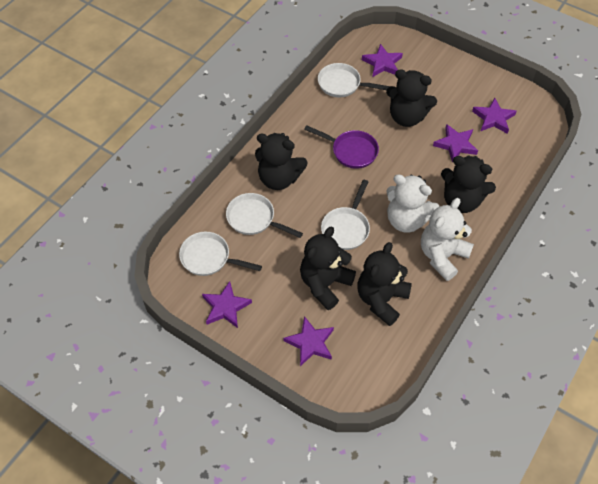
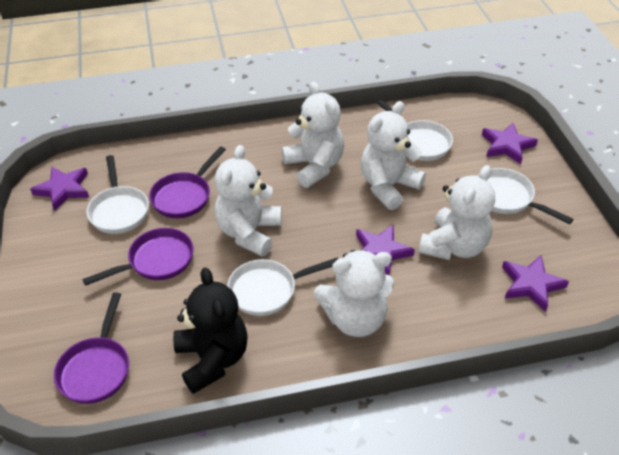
black teddy bear: [255,133,308,190] [300,227,356,310] [357,242,412,326] [386,69,437,127] [441,155,496,213] = 5 -> [173,267,248,394] = 1
purple pan: [304,125,379,169] = 1 -> [54,292,129,404] [82,228,194,286] [149,146,226,218] = 3
purple star: [202,281,252,328] [284,316,334,366] [362,44,403,77] [433,124,478,163] [472,98,517,134] = 5 -> [30,167,89,211] [356,224,415,275] [482,123,538,164] [502,255,569,312] = 4
white teddy bear: [386,174,439,233] [421,198,474,281] = 2 -> [215,145,282,257] [282,82,344,188] [314,250,394,337] [361,101,426,210] [419,165,495,260] = 5

